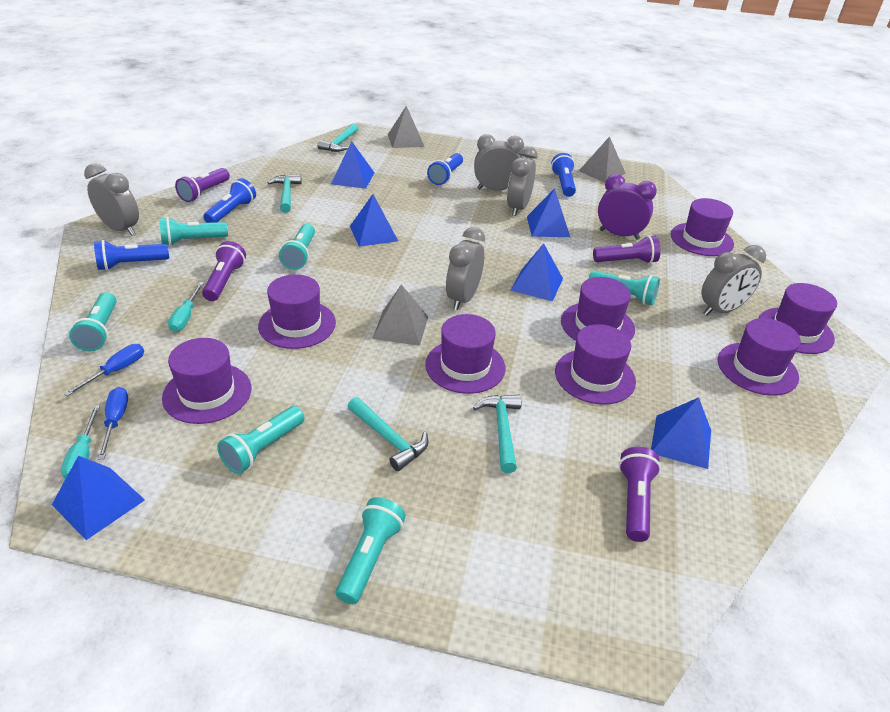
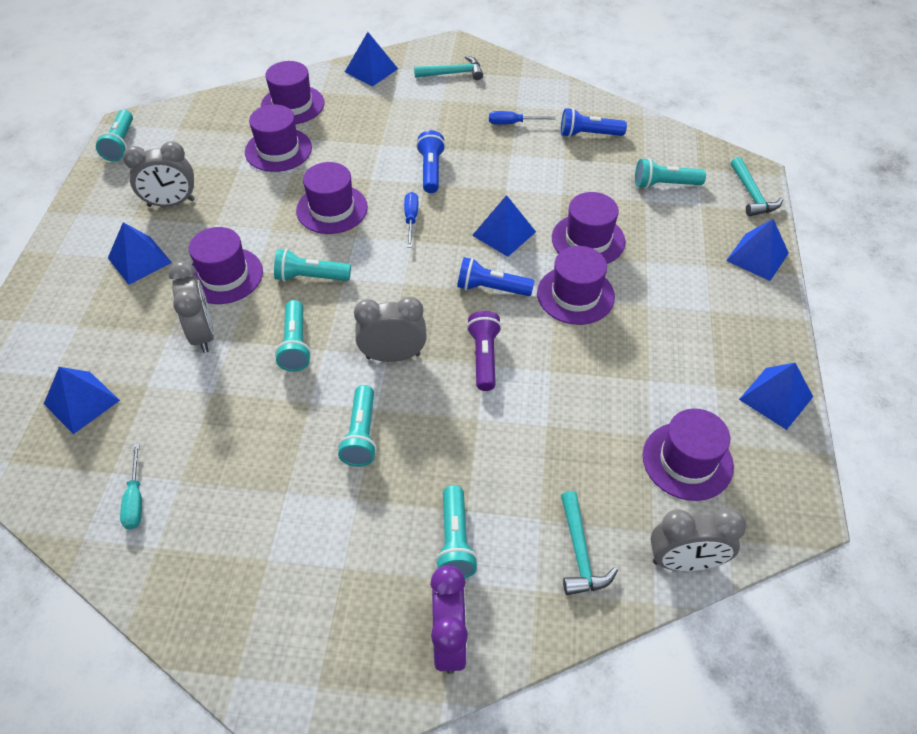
blue flashlight: [94,240,169,271] [203,178,256,223] [427,153,463,185] [551,153,576,197] = 4 -> [416,130,446,193] [457,257,534,296] [561,108,627,137] = 3
grey clock: [84,163,139,236] [446,227,485,310] [474,134,524,191] [507,146,538,216] [701,245,766,316] = 5 -> [123,141,195,207] [168,261,214,353] [354,297,427,362] [651,508,746,571] = 4
grey pyramid: [372,284,428,346] [388,106,425,148] [579,136,626,183] = 3 -> none = 0
purple flashlight: [175,168,230,202] [202,241,246,301] [593,235,661,264] [619,447,661,542] = 4 -> [467,311,502,391] = 1
purple hat: [162,338,252,424] [258,274,336,349] [425,314,506,394] [555,324,636,405] [561,277,635,341] [671,198,734,256] [718,318,801,396] [759,283,837,354] = 8 -> [189,227,263,304] [245,105,312,172] [261,61,324,124] [296,162,368,234] [537,246,615,325] [552,192,626,264] [642,408,734,501] = 7
turquoise hammer: [267,174,302,213] [317,123,359,152] [348,397,429,471] [473,394,522,473] = 4 -> [414,56,483,80] [561,491,618,595] [731,157,783,216] = 3
turquoise screwdriver: [61,405,100,479] [168,282,204,332] = 2 -> [120,443,142,530] = 1

